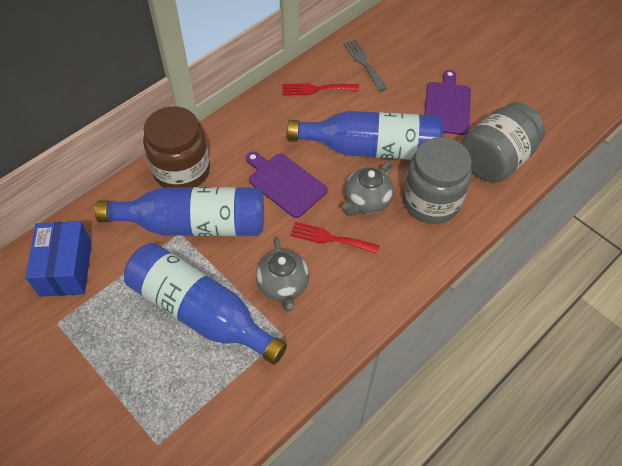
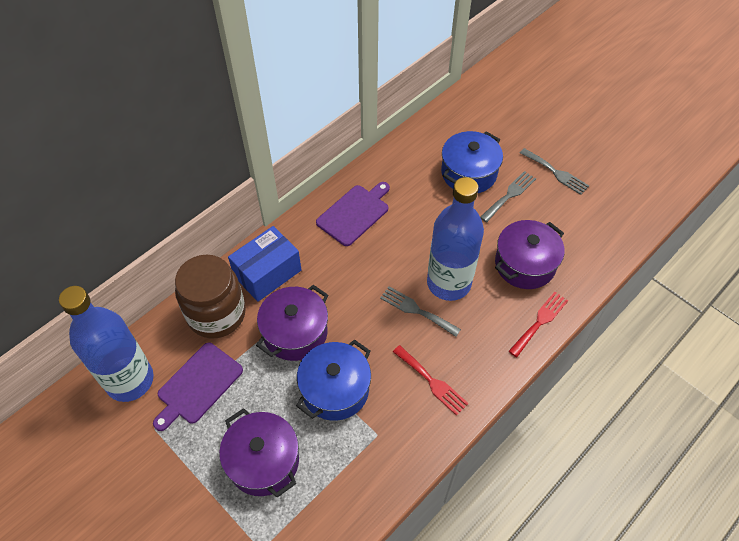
blue bottle: [95,187,264,236] [124,243,287,365] [287,111,443,160] = 3 -> [59,286,154,402] [427,177,484,301] = 2
blue pot: none = 0 -> [296,339,371,421] [441,131,503,193] = 2
grey fork: [343,39,387,91] = 1 -> [380,286,461,337] [480,171,536,222] [520,148,589,195] = 3
grey jar: [403,137,472,224] [461,102,545,183] = 2 -> none = 0
grey teapot: [256,236,310,311] [342,161,394,216] = 2 -> none = 0
purple pot: none = 0 -> [219,408,299,498] [256,285,328,361] [495,220,565,289] = 3

